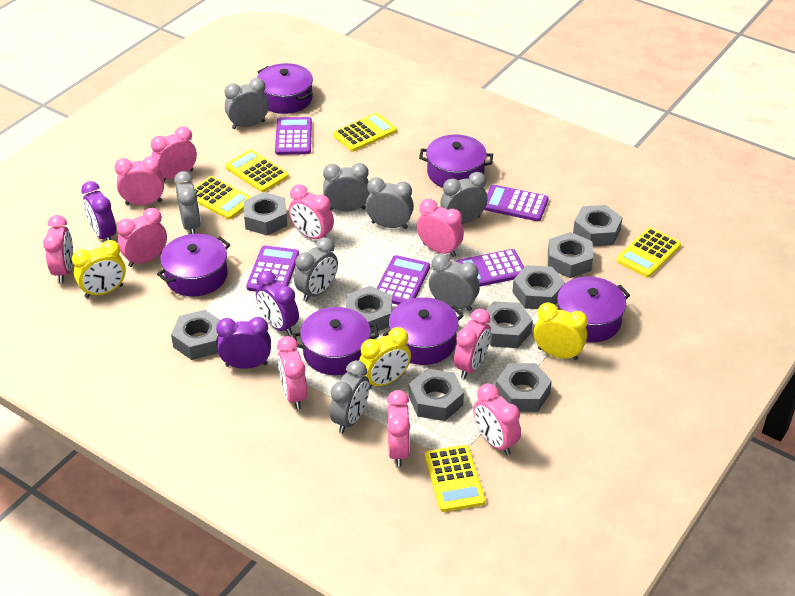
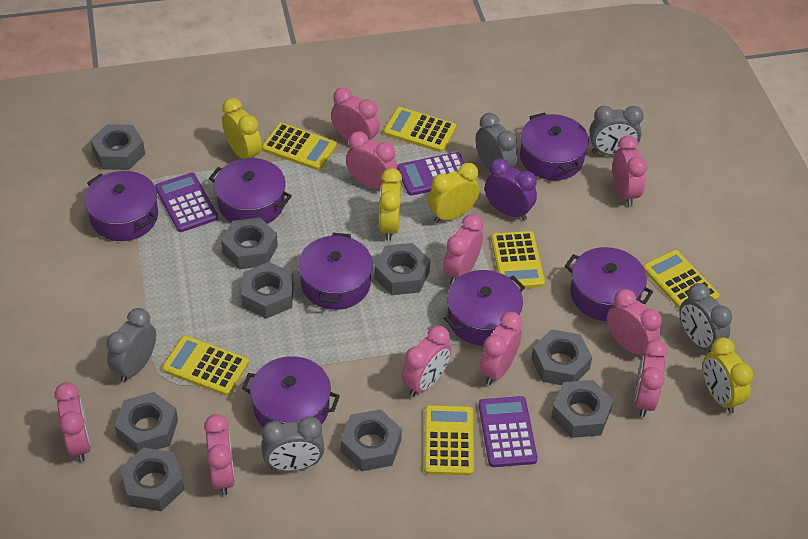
grey clock: [174,171,201,234] [225,78,269,129] [294,237,338,302] [323,163,369,211] [330,360,369,433] [366,177,414,229] [429,254,480,311] [440,172,488,224] = 8 -> [106,308,156,383] [261,417,325,471] [476,113,517,170] [589,106,644,156] [679,283,732,352] = 5
purple calculator: [246,245,299,292] [275,117,312,155] [377,255,430,305] [456,249,525,287] [484,185,549,221] = 5 -> [155,173,218,232] [397,152,464,196] [479,396,538,467] = 3
purple clock: [81,181,116,240] [216,317,271,369] [256,271,299,336] = 3 -> [485,158,537,220] = 1
purple pot: [157,234,230,297] [257,63,313,114] [292,307,379,375] [383,297,464,365] [419,135,493,188] [557,277,630,342] = 6 -> [84,171,158,241] [209,158,292,224] [242,356,340,427] [298,233,373,310] [443,270,525,346] [520,113,589,180] [565,247,653,321] = 7
yellow calculator: [195,176,251,220] [225,149,289,192] [333,113,397,151] [425,445,486,512] [616,228,681,277] = 5 -> [162,335,249,396] [262,123,337,170] [383,107,456,152] [424,405,474,476] [491,231,545,289] [643,250,720,309] = 6
yellow clock: [72,240,126,298] [359,327,411,389] [534,302,588,360] = 3 -> [222,98,262,159] [379,168,402,241] [428,163,480,223] [703,337,753,413] = 4

